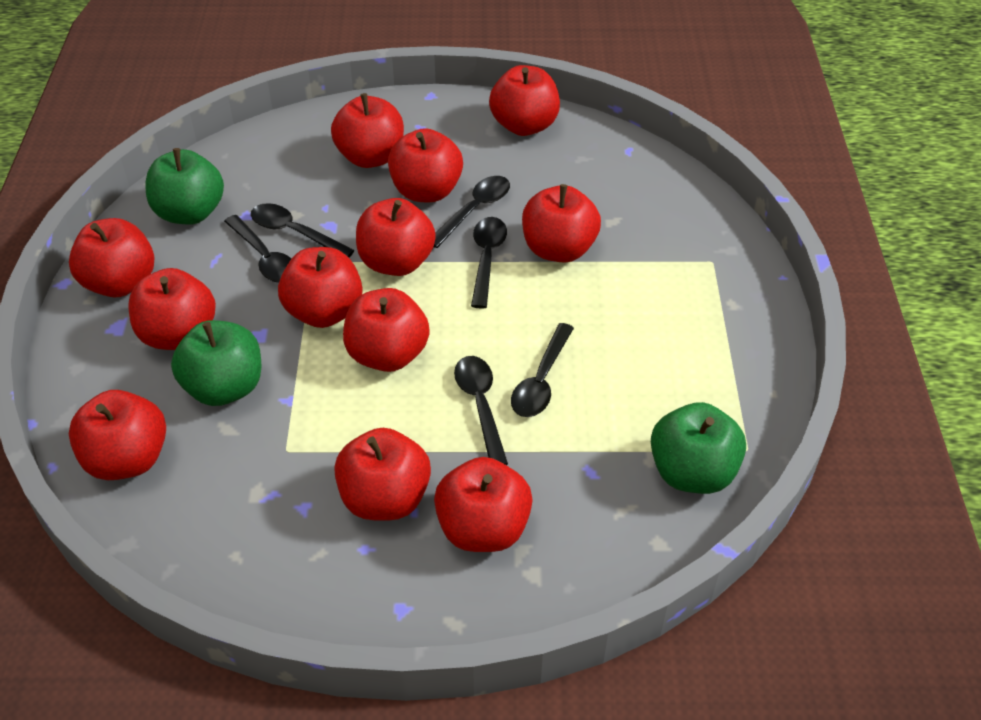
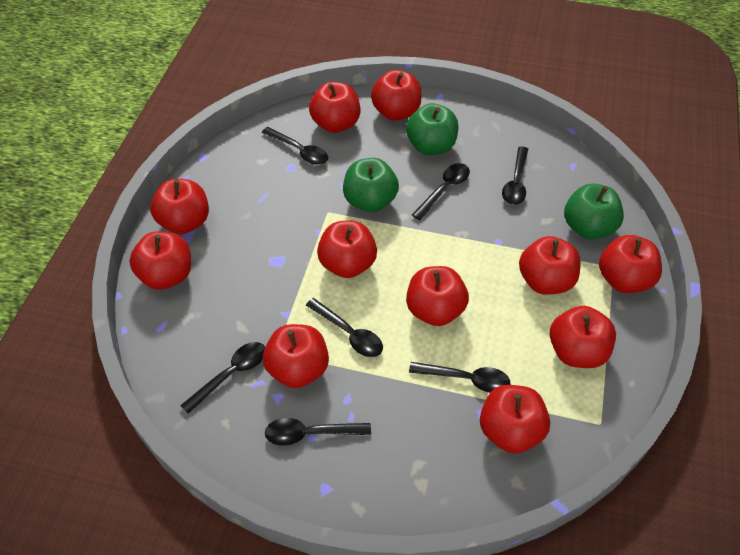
black spoon: [224,215,291,283] [251,203,355,257] [434,176,510,248] [454,356,508,465] [471,217,507,309] [511,323,574,417] = 6 -> [180,342,265,414] [262,127,328,165] [265,418,371,446] [306,298,383,357] [409,362,510,393] [412,163,470,220] [502,146,528,205] = 7
red apple: [69,218,154,297] [69,390,166,480] [128,268,216,350] [278,247,363,328] [331,93,404,168] [334,428,431,521] [343,288,430,372] [356,198,436,276] [388,128,463,202] [434,457,533,552] [489,65,560,136] [522,184,601,263] = 12 -> [129,231,191,290] [150,179,209,234] [263,324,329,388] [309,82,360,133] [317,221,377,278] [371,70,422,121] [406,266,469,326] [480,385,550,453] [519,236,581,295] [550,306,616,368] [599,235,662,293] = 11

